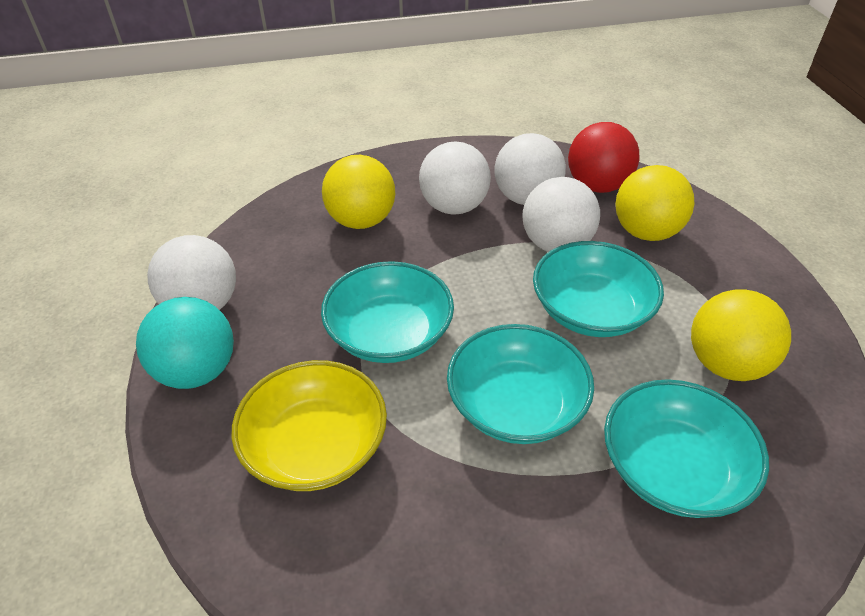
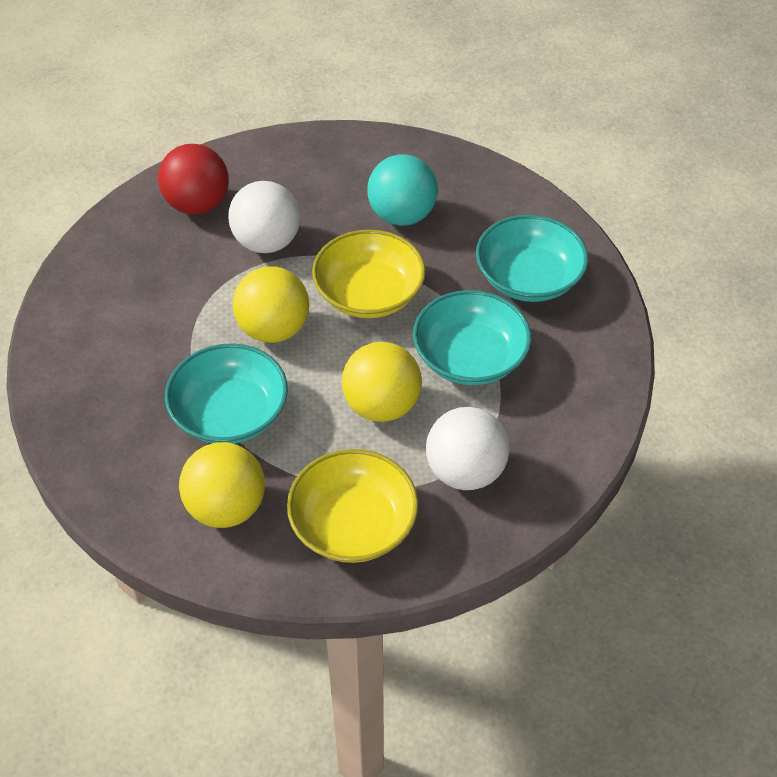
turquoise bowl: [321,261,454,363] [447,324,594,444] [533,241,664,337] [604,379,769,518] = 4 -> [165,343,288,444] [413,290,531,385] [476,215,588,302] = 3
white ball: [147,235,236,310] [419,141,491,215] [495,133,566,205] [522,177,600,252] = 4 -> [228,181,301,253] [426,407,510,490] = 2
yellow bowl: [231,360,387,491] = 1 -> [287,449,418,563] [312,229,426,318] = 2

